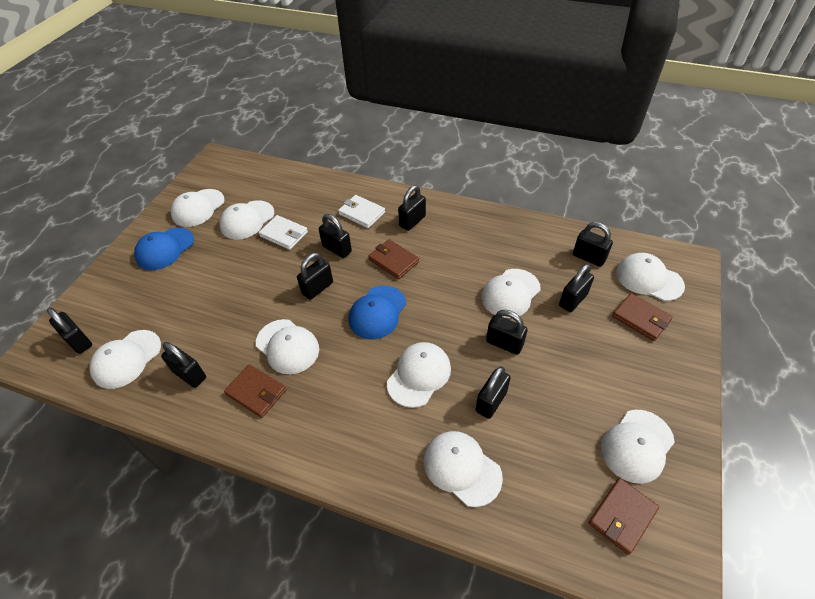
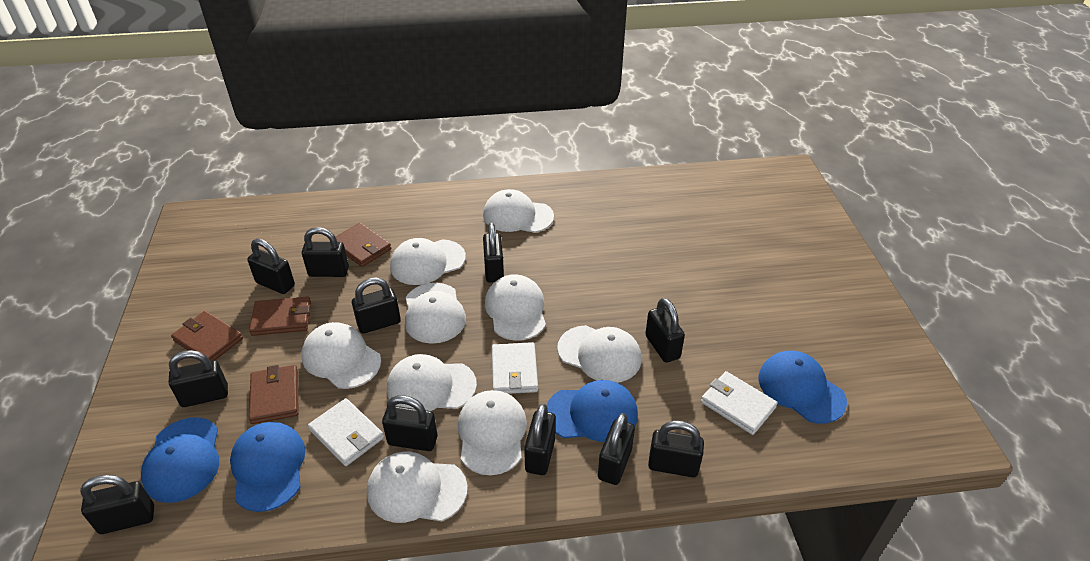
black padlock: [47,307,92,354] [161,342,206,388] [297,253,333,300] [319,214,352,258] [398,185,426,231] [475,366,511,419] [486,310,528,355] [559,264,594,312] [573,222,613,267] = 9 -> [80,475,154,534] [169,350,228,407] [247,239,295,294] [302,227,349,277] [352,277,401,334] [382,395,437,451] [483,223,504,283] [524,404,556,475] [598,413,635,485] [645,298,685,363] [648,420,704,477] = 11
blue cap: [134,228,194,270] [349,286,406,339] = 2 -> [141,417,219,503] [230,422,305,512] [546,380,638,442] [759,351,847,424] = 4
white wallet: [259,215,308,250] [338,195,385,228] = 2 -> [308,398,384,466] [492,342,538,394] [701,371,778,435] = 3

